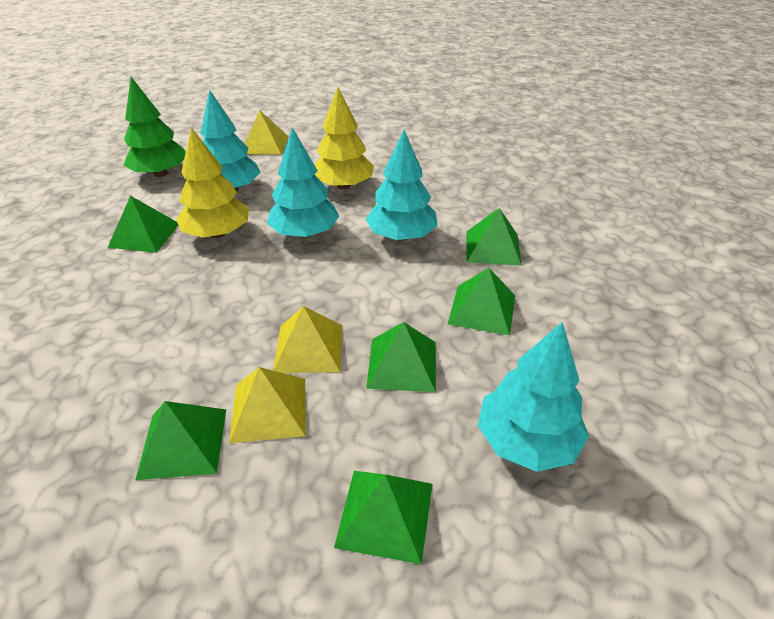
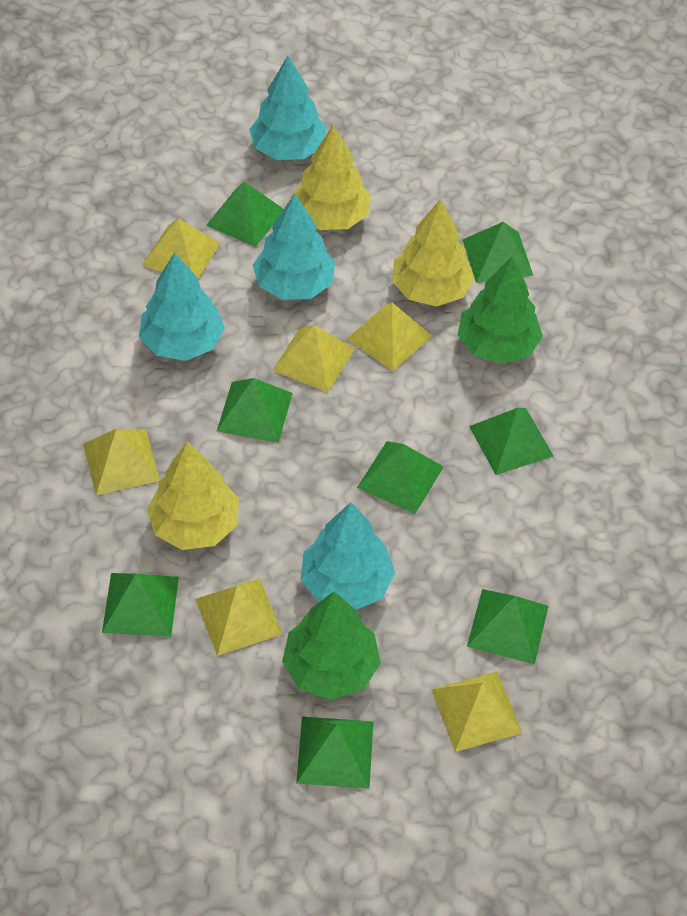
green pyramid: [108,196,178,253] [135,401,226,480] [334,471,433,564] [366,322,436,392] [448,268,515,336] [466,208,522,266] = 6 -> [102,573,179,637] [206,181,284,247] [217,378,293,443] [296,717,373,789] [357,441,444,514] [463,222,533,283] [467,589,549,664] [469,408,553,475] = 8
green tree: [123,77,186,177] = 1 -> [282,591,381,700] [458,256,543,364] = 2
yellow pyramid: [229,367,306,443] [245,110,289,155] [273,306,342,373] = 3 -> [83,429,160,495] [142,218,221,279] [195,578,283,656] [273,325,355,392] [347,303,432,371] [431,671,522,752] = 6
yellow tree: [176,127,249,238] [314,87,374,190] = 2 -> [147,441,239,550] [291,125,371,230] [392,199,474,306] = 3

